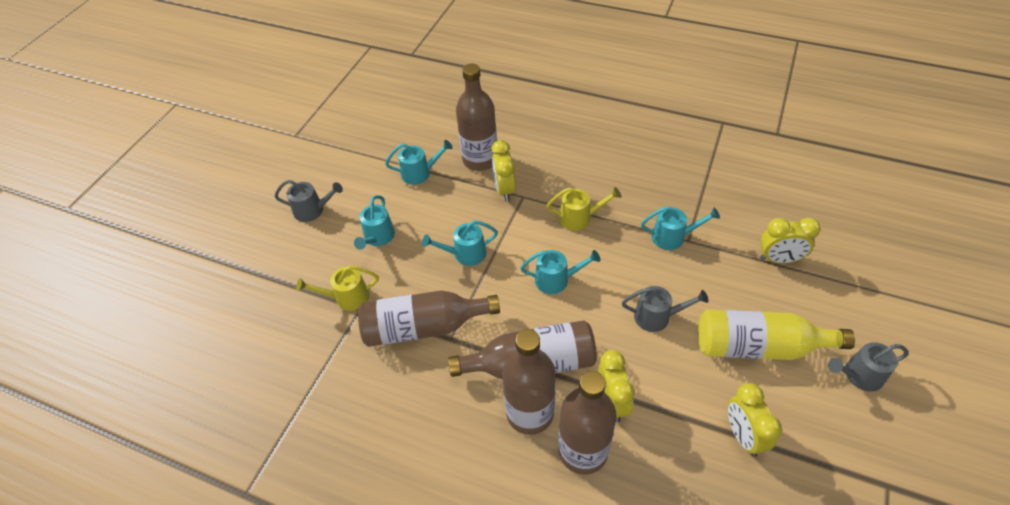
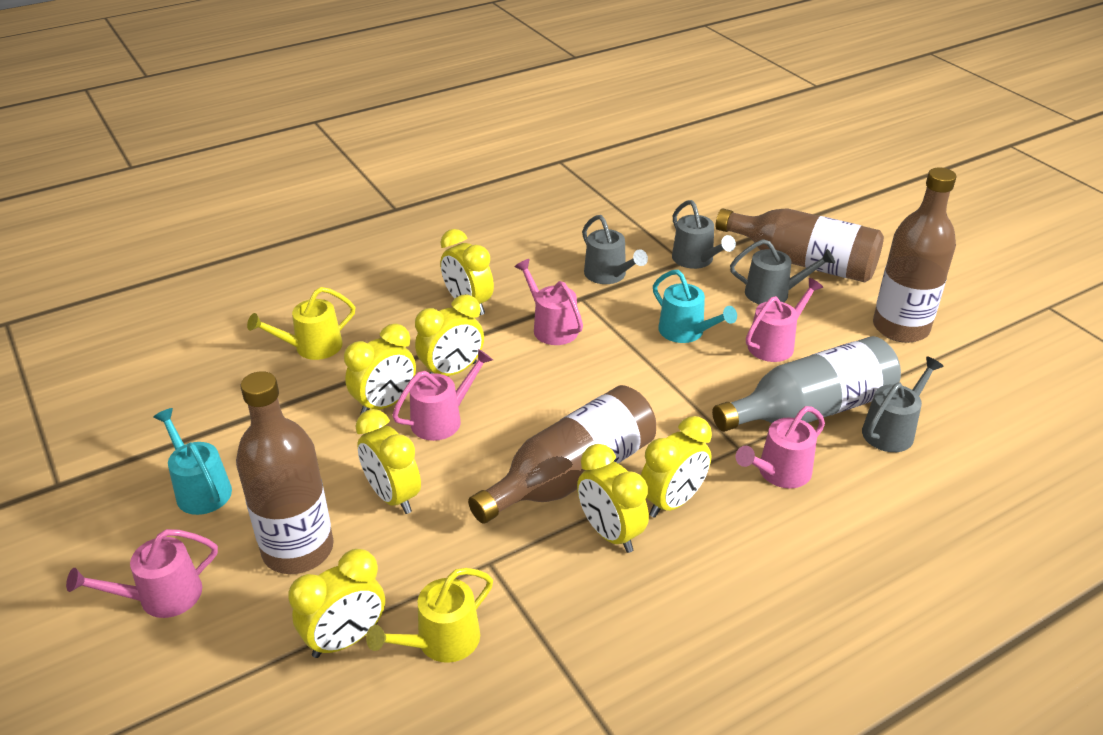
brown bottle: [358,290,500,347] [448,320,597,379] [456,64,497,171] [502,329,555,435] [558,371,617,475] = 5 -> [236,371,334,574] [468,385,656,524] [716,208,884,283] [873,167,956,343] = 4
grey bottle: none = 0 -> [712,336,901,432] = 1
grey watering can: [274,180,343,222] [622,286,708,332] [828,342,908,392] = 3 -> [582,215,648,284] [672,200,736,269] [730,239,835,305] [862,356,944,452] = 4
pink watering can: none = 0 -> [66,529,218,618] [392,349,493,441] [514,259,583,345] [736,406,825,488] [746,278,823,362] = 5
turquoise watering can: [354,195,395,250] [385,140,453,185] [422,220,498,266] [520,250,600,294] [641,206,720,250] = 5 -> [153,408,232,515] [653,270,737,343] = 2
yellow bottle: [698,309,855,360] = 1 -> none = 0
yellow clock: [491,140,516,202] [598,350,635,422] [728,383,782,457] [760,218,820,263] = 4 -> [288,549,385,658] [344,324,416,415] [355,409,421,514] [415,294,484,376] [440,229,494,315] [577,444,649,553] [641,416,712,518] = 7

